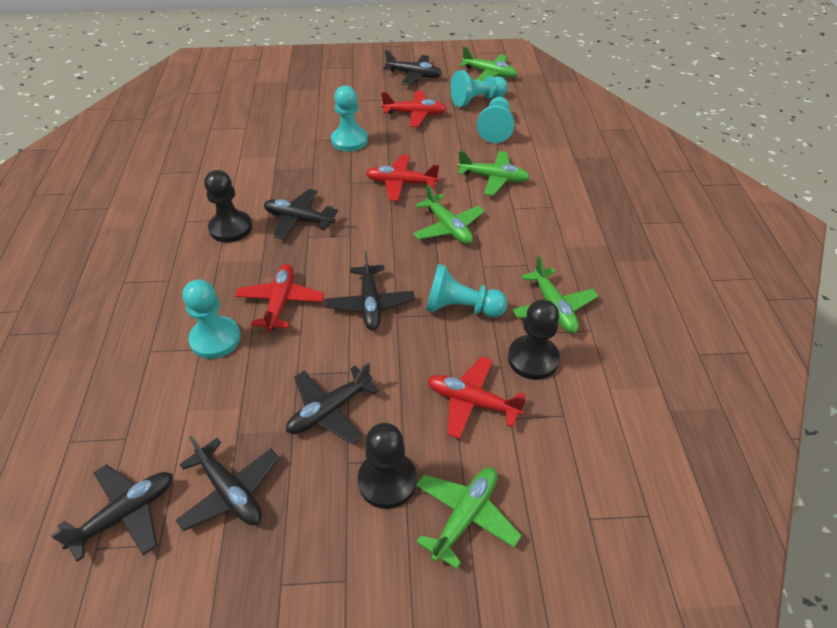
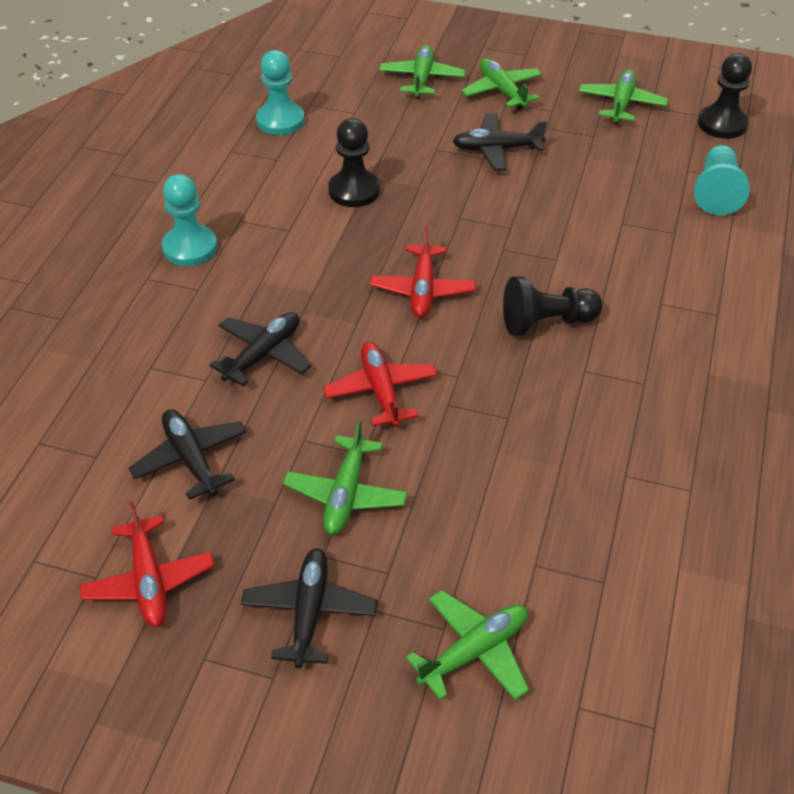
black plane: [50,464,173,562] [175,436,279,531] [264,189,338,239] [286,362,379,444] [325,251,415,330] [383,50,442,85] = 6 -> [129,409,247,500] [209,312,311,386] [241,548,377,668] [453,114,547,170] = 4
red plane: [235,264,324,331] [366,155,439,201] [381,91,447,127] [428,357,526,439] = 4 -> [79,501,214,627] [323,342,437,427] [370,227,476,318] = 3
turquoise pawn: [183,279,241,359] [331,85,368,152] [426,264,508,317] [450,70,508,107] [477,97,514,143] = 5 -> [162,174,217,266] [256,50,305,135] [694,145,749,215] = 3

